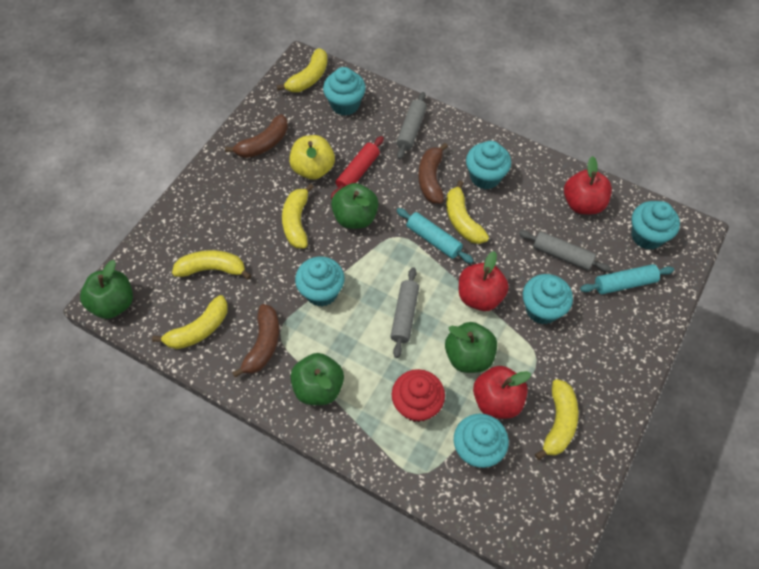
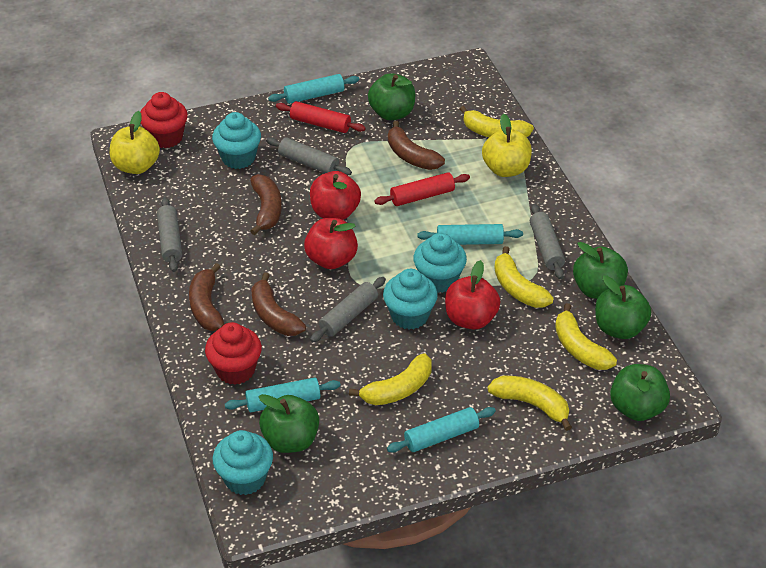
brown banana: [225,114,288,158] [232,304,279,378] [418,143,448,204] = 3 -> [189,263,224,331] [250,174,282,235] [251,272,306,336] [388,121,445,170] = 4
green apple: [80,260,133,319] [290,353,344,405] [331,183,379,229] [445,322,497,373] = 4 -> [258,394,319,453] [368,73,415,120] [573,242,628,299] [595,275,651,339] [610,364,670,421] = 5
grey rolling pin: [390,267,419,358] [396,92,427,159] [519,230,611,272] = 3 -> [157,197,182,272] [266,137,352,175] [310,277,386,342] [530,204,565,279] = 4
red cupcake: [392,369,445,422] = 1 -> [140,92,188,148] [205,322,262,385] = 2
red rolling pin: [331,136,384,199] = 1 -> [276,101,366,133] [374,172,470,206] = 2
turquoise cupcake: [295,257,345,307] [323,67,366,116] [454,414,509,468] [466,141,511,189] [523,274,573,324] [631,201,680,250] = 6 -> [212,112,261,169] [213,430,273,495] [383,269,438,329] [413,233,467,293] = 4
turquoise rolling pin: [397,208,473,264] [580,264,674,294] = 2 -> [225,378,341,412] [268,74,359,104] [387,407,496,453] [417,224,523,245] = 4
yellow apple: [289,135,335,180] = 1 -> [110,111,160,174] [482,114,532,177] = 2
yellow banana: [152,295,228,349] [172,250,251,280] [277,48,328,92] [282,183,314,248] [446,180,489,244] [535,379,578,460] = 6 -> [349,354,432,405] [460,106,534,137] [487,376,572,431] [494,246,554,308] [555,303,617,370] = 5

